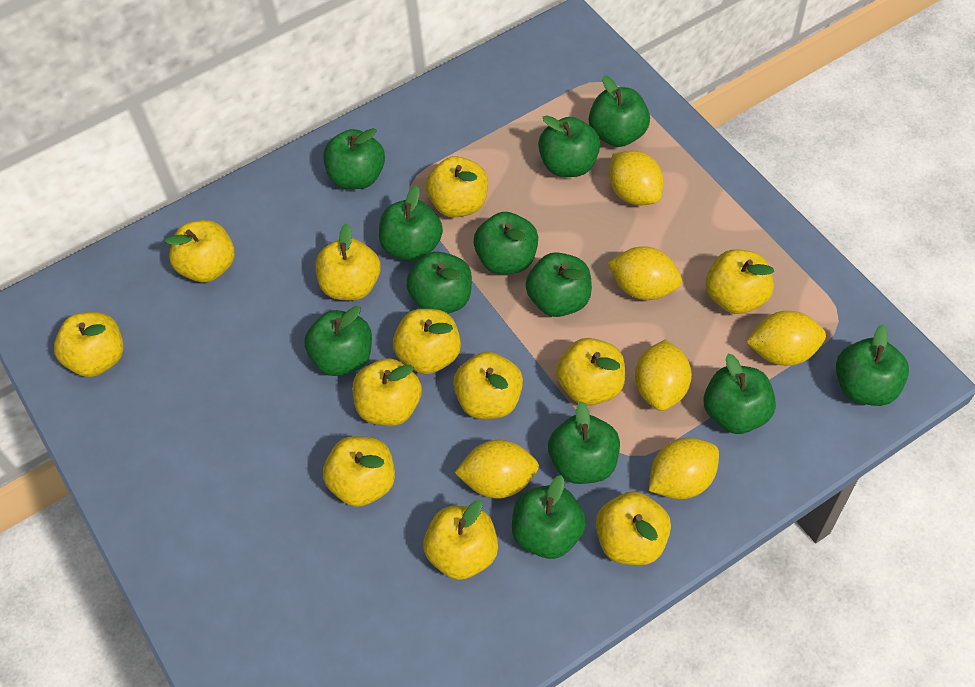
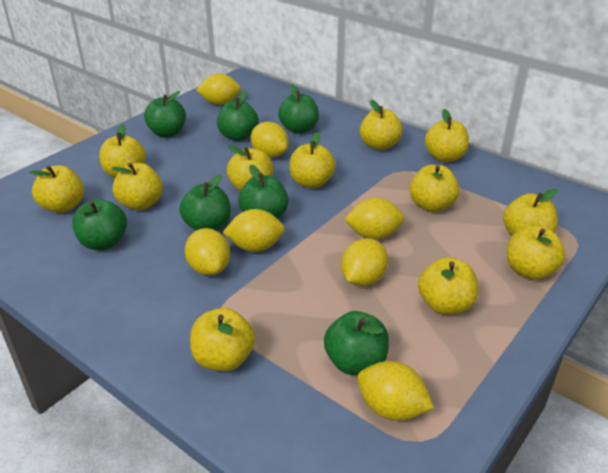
green apple: [304,306,372,376] [323,128,385,189] [379,185,443,261] [406,251,472,314] [474,212,538,274] [512,475,586,559] [525,252,592,317] [538,115,600,177] [548,401,620,484] [589,76,650,147] [704,354,776,434] [836,324,909,406] = 12 -> [72,199,127,250] [144,91,186,138] [179,174,231,231] [217,91,259,141] [238,165,289,219] [278,84,319,134] [324,311,389,375] = 7
yellow lemon: [455,440,539,498] [607,246,682,300] [609,150,664,205] [635,339,692,411] [649,438,719,499] [746,311,826,366] = 6 -> [185,228,230,276] [196,74,241,105] [223,209,285,252] [251,122,289,158] [341,238,388,286] [344,198,404,239] [357,361,434,421] = 7

